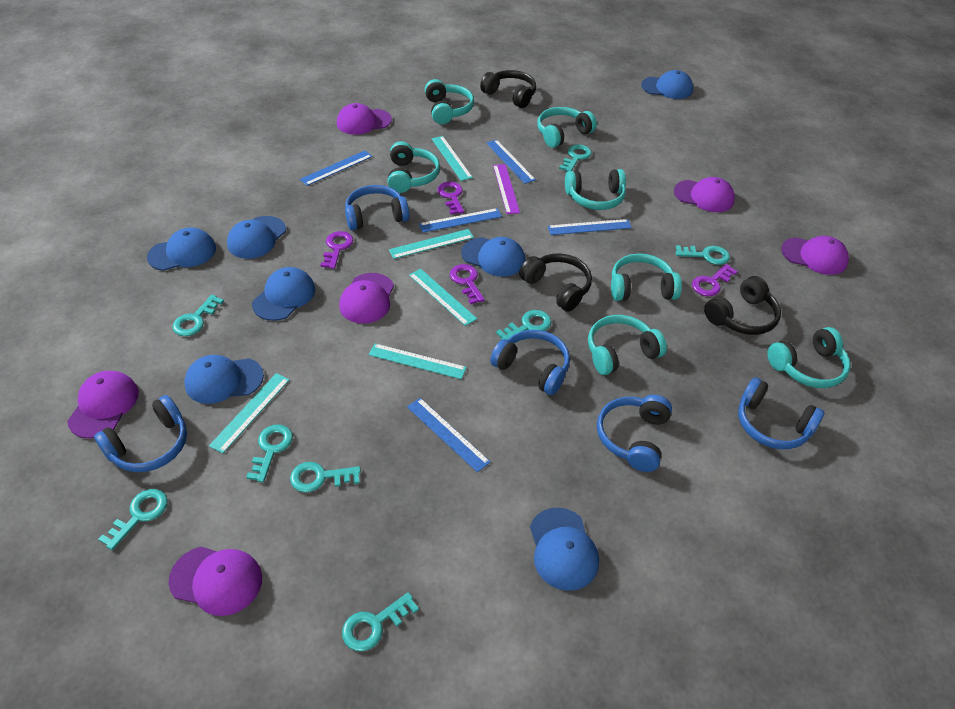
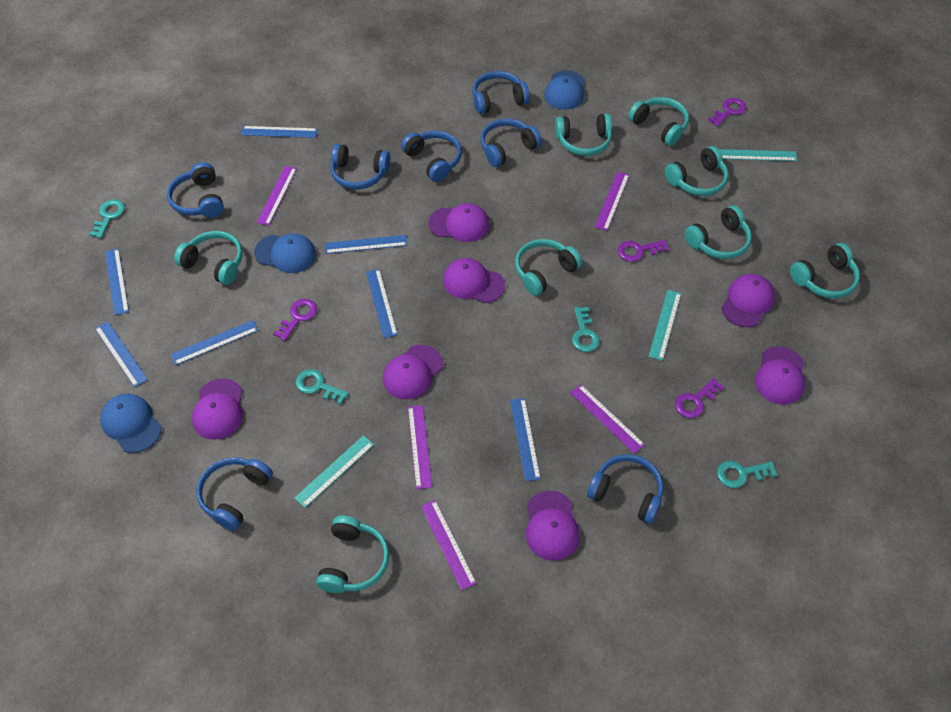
black headphones: [480,70,536,108] [519,253,592,312] [704,276,781,335] = 3 -> none = 0
blue cap: [147,228,216,271] [184,355,264,404] [227,216,286,259] [252,267,315,321] [461,237,525,277] [530,508,599,591] [641,70,693,99] = 7 -> [100,394,161,453] [254,233,316,273] [544,70,585,110] = 3
blue headphones: [94,395,187,472] [345,185,409,230] [490,330,570,395] [597,395,672,472] [738,377,825,449] = 5 -> [167,162,224,218] [196,457,273,531] [330,144,390,189] [401,131,462,182] [472,71,530,114] [480,118,542,167] [587,454,663,524] = 7
blue ruler: [300,151,372,186] [407,398,490,472] [419,208,502,233] [486,140,536,184] [548,219,632,235] = 5 -> [95,321,148,387] [105,249,129,315] [170,320,258,365] [241,126,318,138] [325,235,407,254] [366,269,398,338] [510,398,541,481] = 7
purple cap: [67,371,139,439] [169,547,262,616] [337,103,392,135] [339,273,394,324] [674,177,735,212] [781,236,849,275] = 6 -> [192,378,243,440] [383,345,443,399] [429,203,490,242] [443,258,505,303] [526,491,580,561] [721,274,775,327] [755,346,805,405] = 7
purple ruler: [493,164,520,214] = 1 -> [256,166,297,226] [408,405,432,489] [421,500,477,590] [570,384,645,454] [595,172,629,231] = 5
turquoise headphones: [387,141,440,193] [425,79,474,124] [537,107,597,148] [565,169,626,210] [588,315,667,375] [611,253,682,301] [767,327,850,388] = 7 -> [174,231,243,285] [316,516,389,593] [515,239,582,296] [555,113,612,156] [628,97,689,146] [665,146,728,196] [685,205,752,259] [790,243,860,298] = 8
turquoise key: [98,489,168,550] [172,295,224,336] [246,425,293,482] [290,462,361,493] [342,592,419,651] [496,310,551,340] [559,144,592,172] [675,245,730,265] = 8 -> [89,199,125,238] [296,369,349,405] [572,307,600,352] [717,461,777,488] = 4
turquoise ruler: [209,373,290,453] [369,343,467,379] [389,229,474,259] [409,269,477,326] [432,136,473,181] = 5 -> [294,435,374,508] [648,290,681,361] [719,149,798,161] = 3

